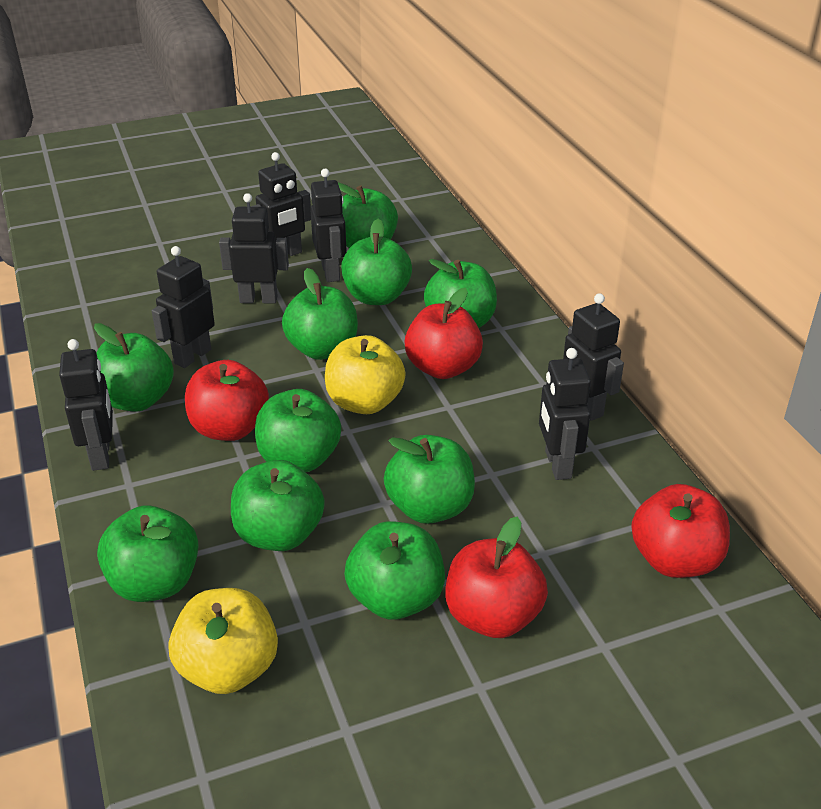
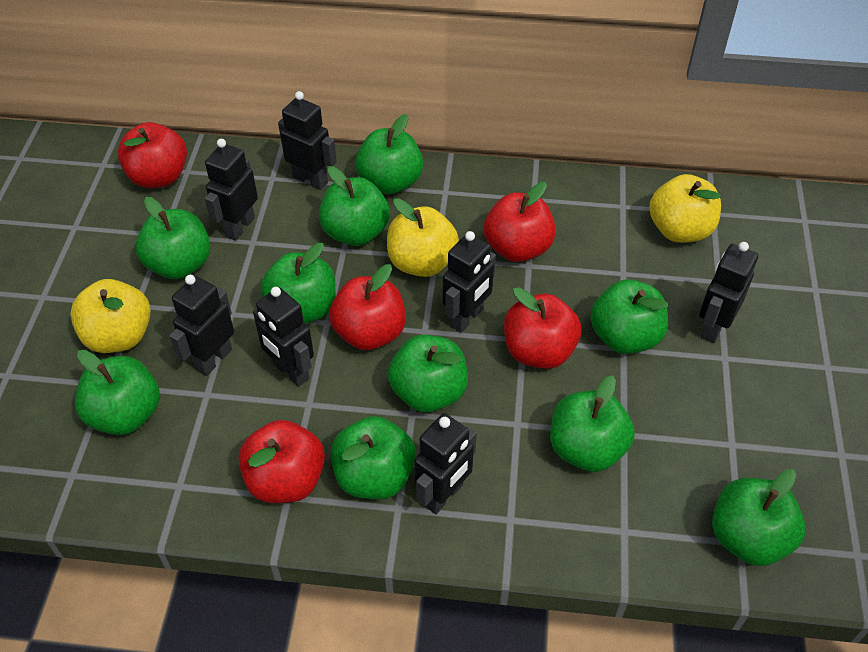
red apple: [185,360,269,441] [405,288,483,379] [445,516,548,638] [631,484,730,578] = 4 -> [118,122,187,188] [238,420,325,503] [329,264,406,350] [484,182,555,262] [504,287,581,369] = 5
yellow apple: [168,588,278,694] [325,335,406,414] = 2 -> [70,279,151,353] [387,198,459,277] [649,174,721,243] = 3

